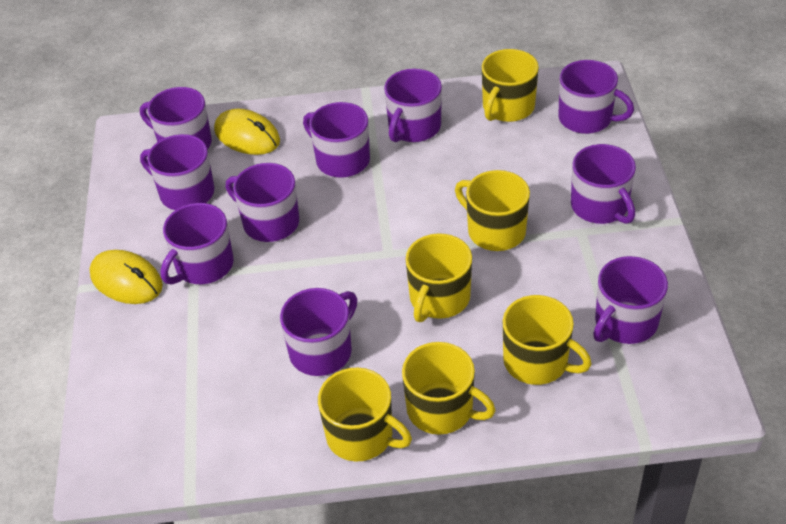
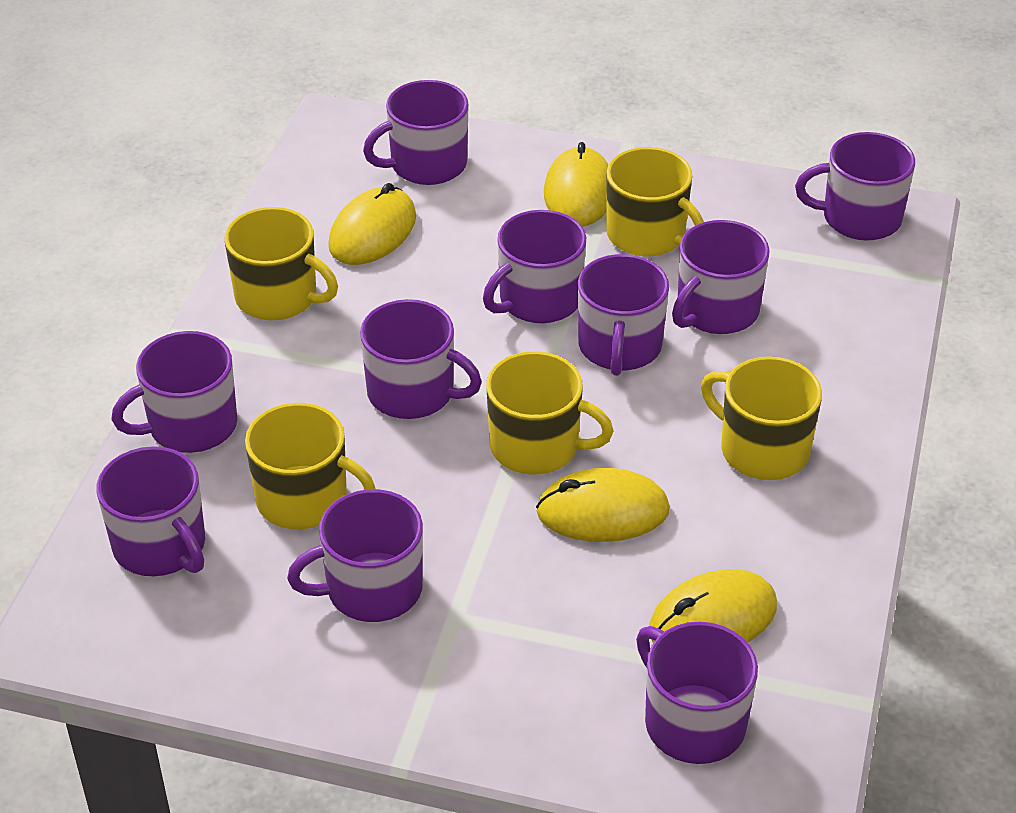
yellow mouse: [90,250,163,304] [214,109,280,155] = 2 -> [328,183,416,265] [536,468,670,542] [544,142,608,227] [649,569,777,643] = 4
yellow mug: [318,367,412,462] [402,342,496,435] [405,233,472,322] [455,170,530,251] [482,49,539,122] [503,295,592,385] = 6 -> [225,207,338,320] [245,403,376,529] [486,351,613,474] [606,147,704,257] [701,356,822,480] = 5

